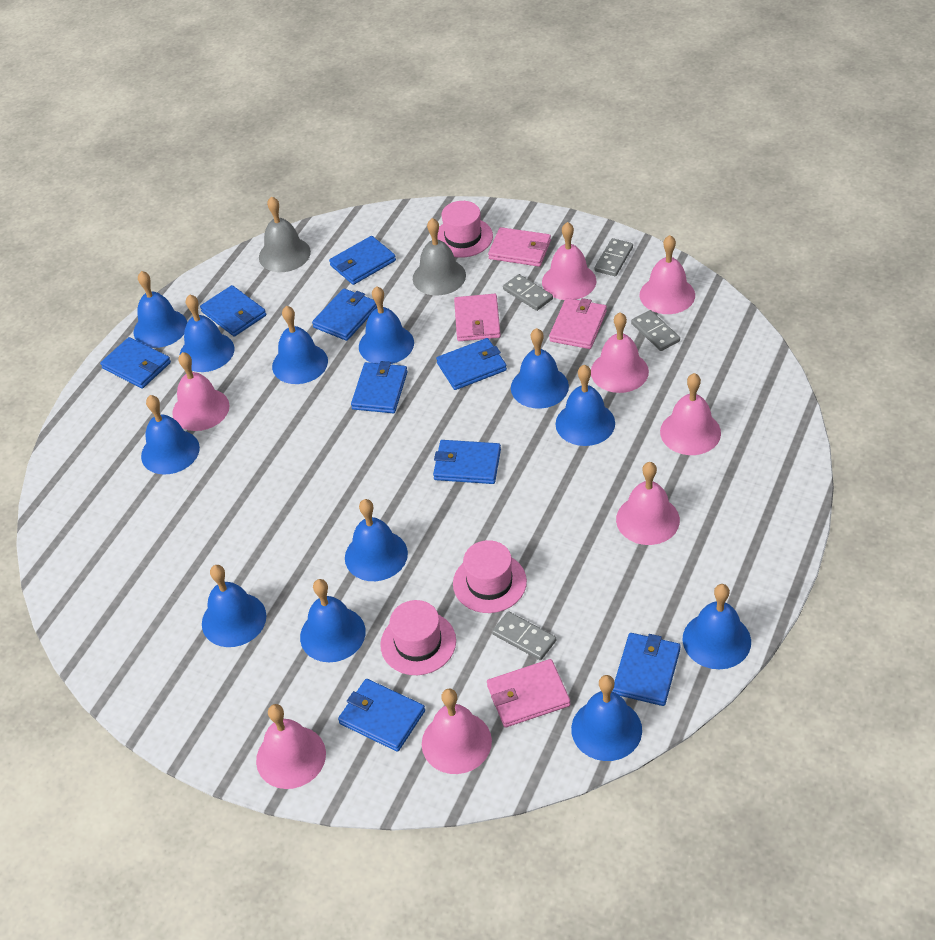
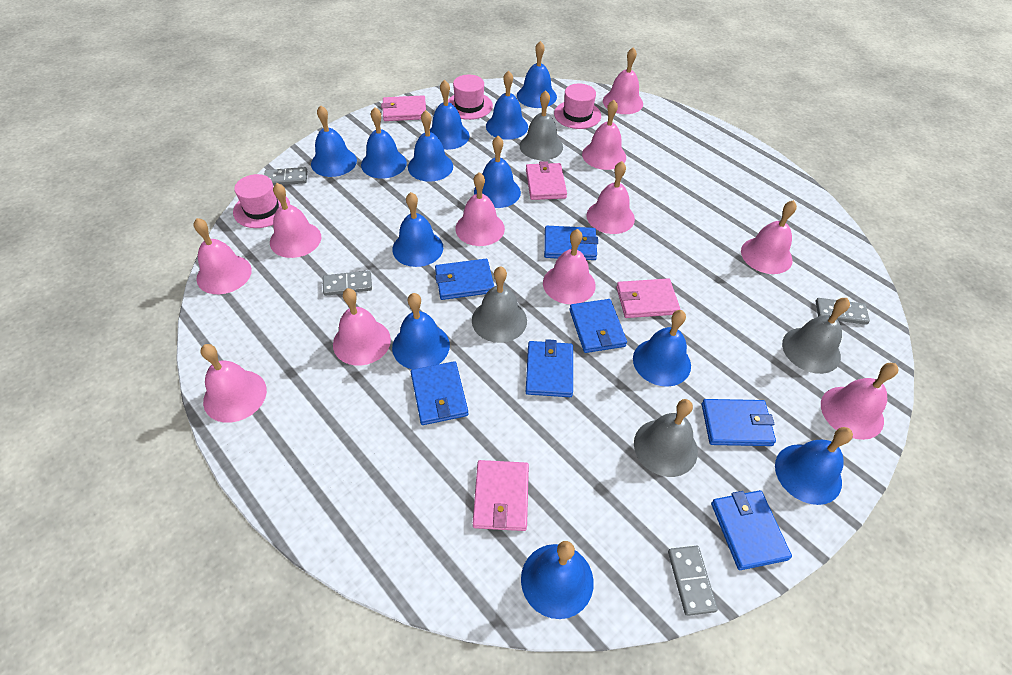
blue wallet: [100,337,171,388] [200,285,266,337] [312,288,377,341] [329,236,396,285] [338,679,425,752] [351,361,408,413] [433,440,501,484] [436,338,507,390] [613,633,681,706] = 9 -> [411,361,468,425] [435,259,494,300] [526,339,573,397] [544,226,598,260] [569,299,627,353] [702,399,776,446] [711,490,792,570] = 7
grey bell: [259,196,311,272] [413,218,466,295] = 2 -> [472,266,527,343] [520,90,563,160] [634,399,698,477] [782,298,850,374] = 4
pink bell: [172,352,230,431] [256,704,326,789] [422,689,492,774] [542,222,596,300] [591,312,649,393] [616,462,680,545] [640,235,695,314] [660,373,721,455] = 8 -> [194,218,252,294] [201,344,267,423] [270,183,321,258] [333,288,391,366] [455,172,505,246] [543,229,596,304] [582,100,626,170] [586,161,635,234] [603,47,643,114] [741,200,797,274] [821,363,898,440] = 11

